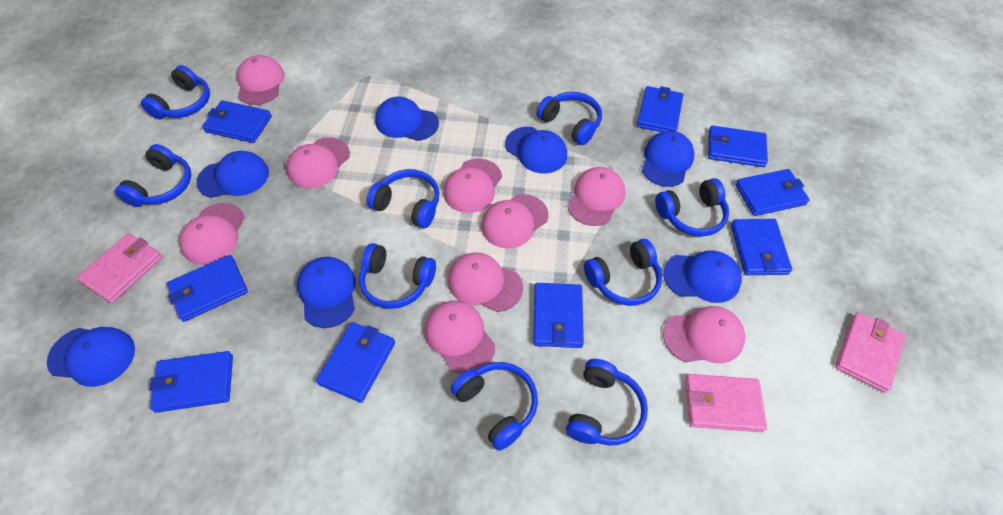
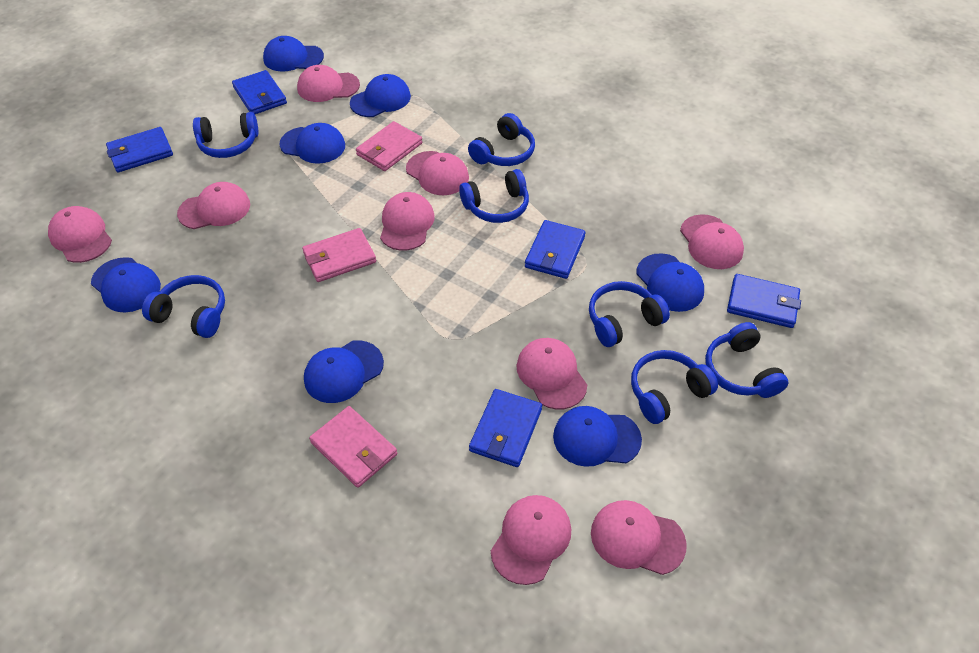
blue headphones: [115,144,192,207] [141,65,210,120] [359,243,436,309] [367,169,440,228] [451,362,538,451] [536,92,602,145] [566,359,648,446] [584,239,662,306] [655,178,729,237] = 9 -> [142,275,225,338] [193,112,258,158] [459,169,529,223] [468,113,535,166] [589,281,670,347] [631,350,718,424] [705,322,788,398] = 7
blue wallet: [149,351,233,413] [167,255,248,322] [202,100,272,143] [316,322,395,403] [533,283,584,348] [637,86,683,132] [708,125,768,167] [731,219,792,275] [735,169,810,216] = 9 -> [106,127,173,172] [232,70,287,114] [469,389,542,467] [525,220,586,279] [727,274,801,328] = 5

